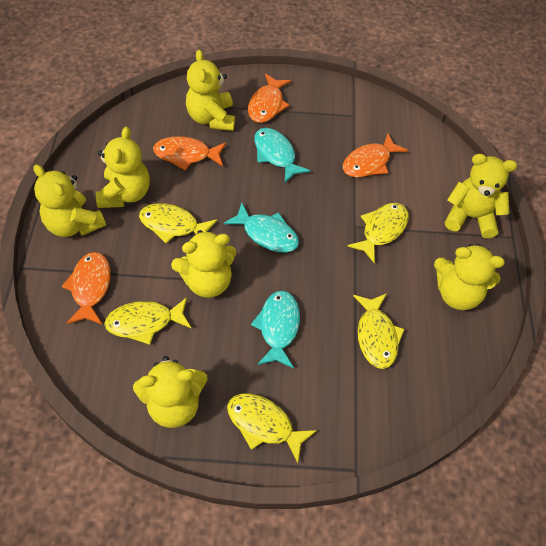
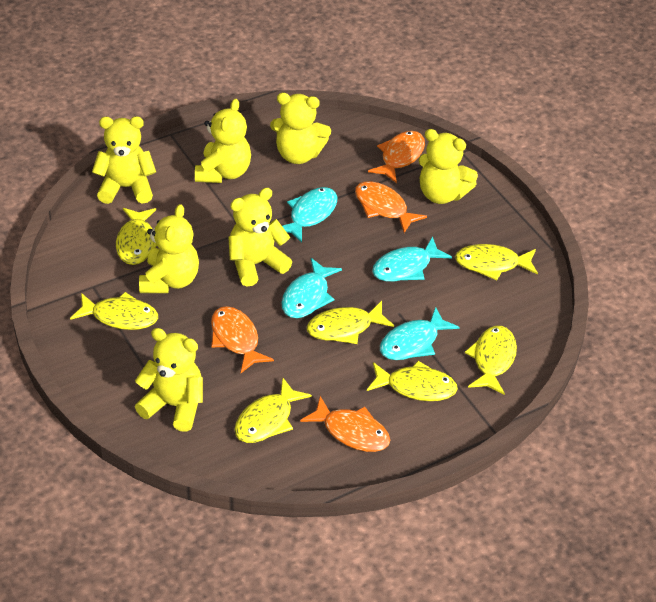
turquoise fish: [224,202,299,253] [251,291,300,368] [254,128,310,183] = 3 -> [281,258,342,318] [282,187,337,243] [372,236,452,281] [380,307,460,360] = 4
yellow fish: [104,297,191,345] [139,203,218,243] [227,393,317,463] [348,203,409,264] [353,293,405,369] = 5 -> [70,292,158,330] [116,208,157,265] [234,378,312,443] [307,301,394,344] [367,361,458,401] [455,244,538,280] [465,326,517,395] = 7

